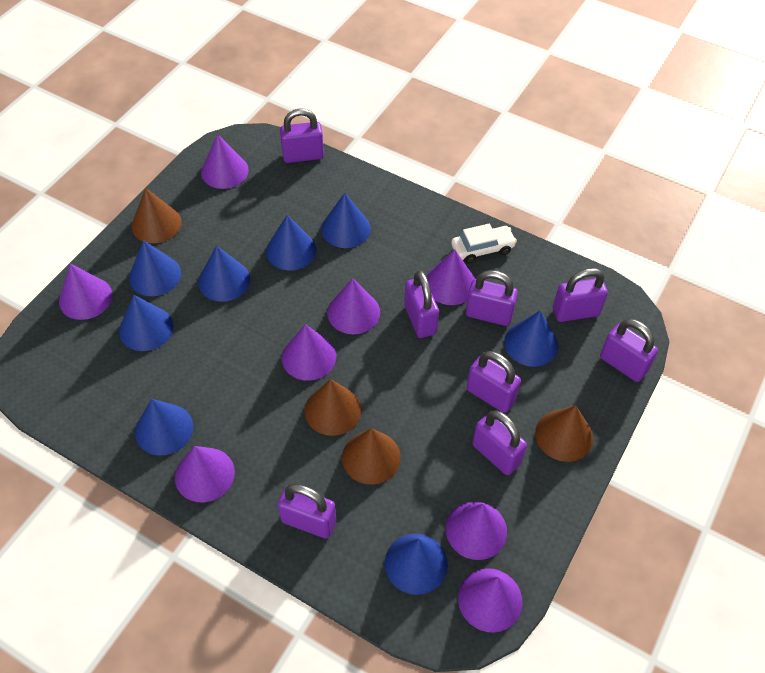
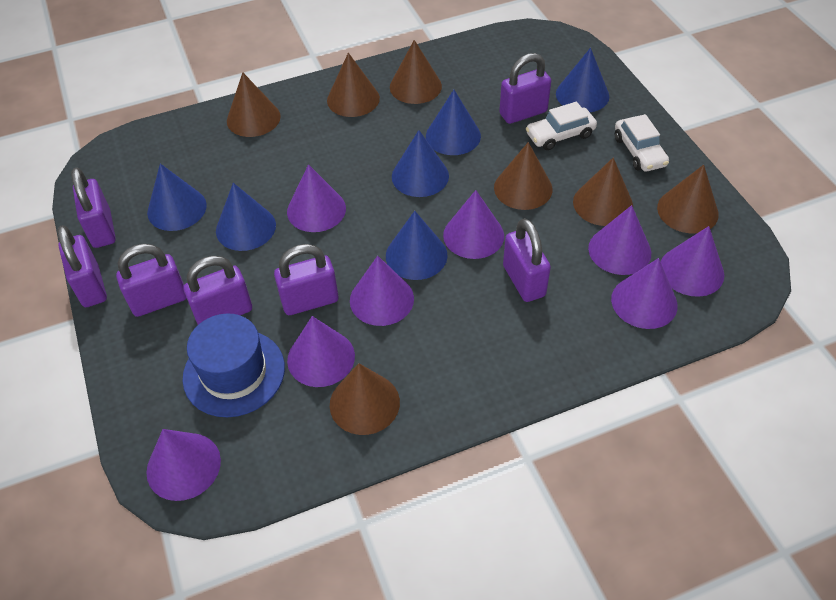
blue cone: [119,295,173,351] [129,240,181,296] [135,399,193,456] [198,245,250,302] [266,215,317,271] [321,193,371,248] [385,534,448,595] [504,311,558,367] = 8 -> [147,164,207,231] [216,183,276,251] [386,211,447,280] [392,130,449,197] [426,90,481,155] [556,48,609,112] = 6
blue hat: none = 0 -> [183,313,285,417] = 1
brown cone: [132,188,182,243] [304,379,361,436] [342,428,401,485] [535,405,593,462] = 4 -> [227,72,281,137] [327,53,380,117] [330,363,400,435] [390,40,442,104] [494,142,553,210] [573,158,633,226] [657,165,719,233] = 7
purple padlock: [278,484,336,539] [280,108,324,163] [404,271,439,338] [466,270,518,326] [467,351,521,413] [472,410,527,475] [553,268,608,322] [600,319,658,382] = 8 -> [57,225,107,307] [71,167,116,248] [116,244,187,317] [183,256,252,325] [274,244,339,315] [499,53,551,124] [503,218,551,302] = 7
white car: [451,223,517,263] = 1 -> [526,102,597,150] [615,114,669,172] = 2

